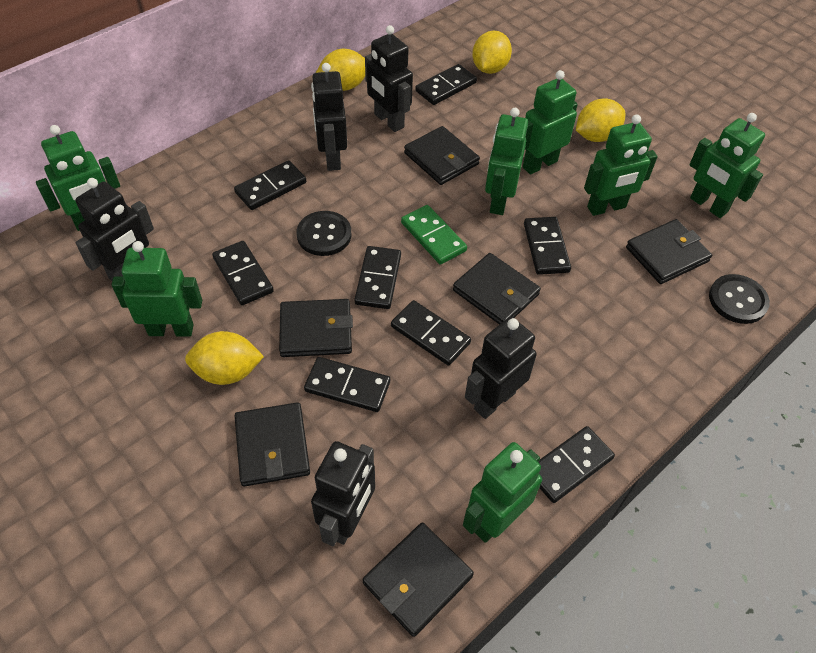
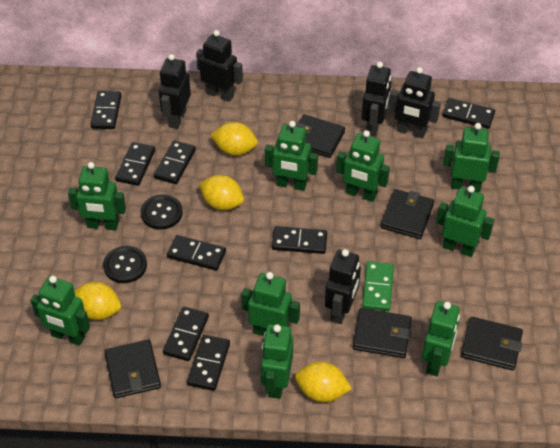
black wallet: [234,402,310,487] [279,299,353,357] [363,522,474,637] [404,126,480,185] [453,253,541,325] [626,219,712,284] = 6 -> [104,339,161,398] [295,114,345,158] [353,308,412,358] [380,189,434,239] [461,317,523,371] = 5
green robot: [36,125,120,231] [112,241,202,337] [463,442,542,543] [485,108,528,215] [523,70,578,175] [584,114,658,216] [689,113,765,218] = 7 -> [30,276,90,346] [68,162,126,231] [241,272,300,336] [261,324,293,399] [265,121,318,191] [336,130,390,202] [422,301,460,376] [436,186,494,257] [443,123,500,192] = 9

